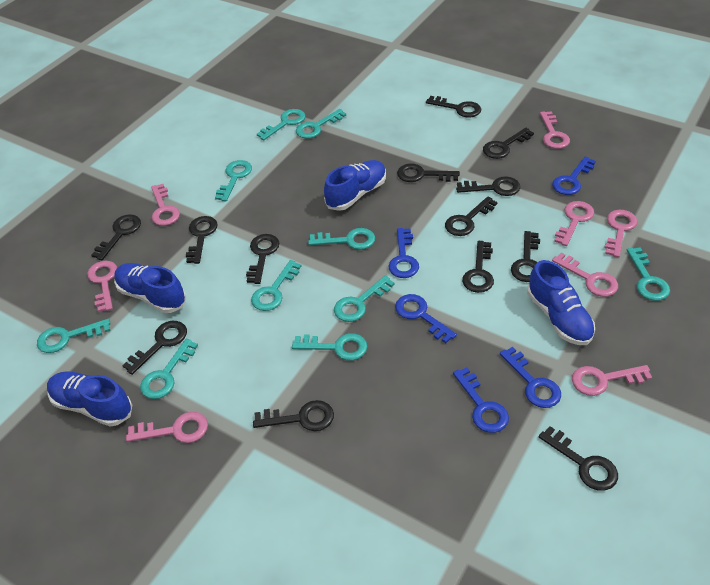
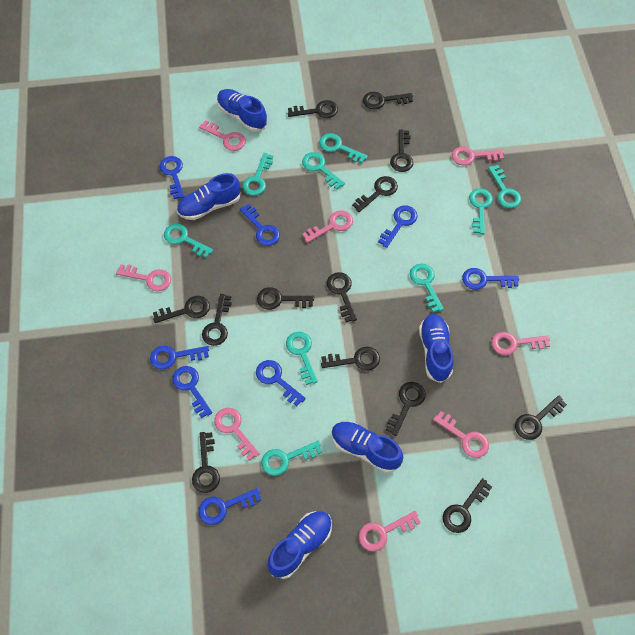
blue key: [388,228,419,278] [395,294,457,343] [453,367,509,433] [500,347,561,408] [552,156,596,195] = 5 -> [150,345,209,369] [159,156,184,199] [172,366,212,418] [198,488,261,525] [240,204,280,246] [256,360,306,406] [378,205,418,248] [462,268,519,290] = 8
blue shoe: [47,371,132,427] [114,263,186,313] [324,160,386,211] [527,260,595,345] = 4 -> [177,173,240,220] [217,89,268,132] [268,511,332,579] [331,421,403,473] [419,314,453,383] = 5
turquoise key: [37,319,111,353] [140,339,198,399] [215,160,252,201] [251,260,301,311] [257,109,305,140] [292,333,367,361] [296,109,346,139] [308,228,375,250] [334,275,395,322] [627,247,670,301] = 10 -> [164,223,213,258] [242,153,273,196] [261,441,322,476] [286,332,318,385] [302,152,345,190] [319,133,368,163] [410,263,444,312] [469,188,493,234] [488,165,521,208] = 9

